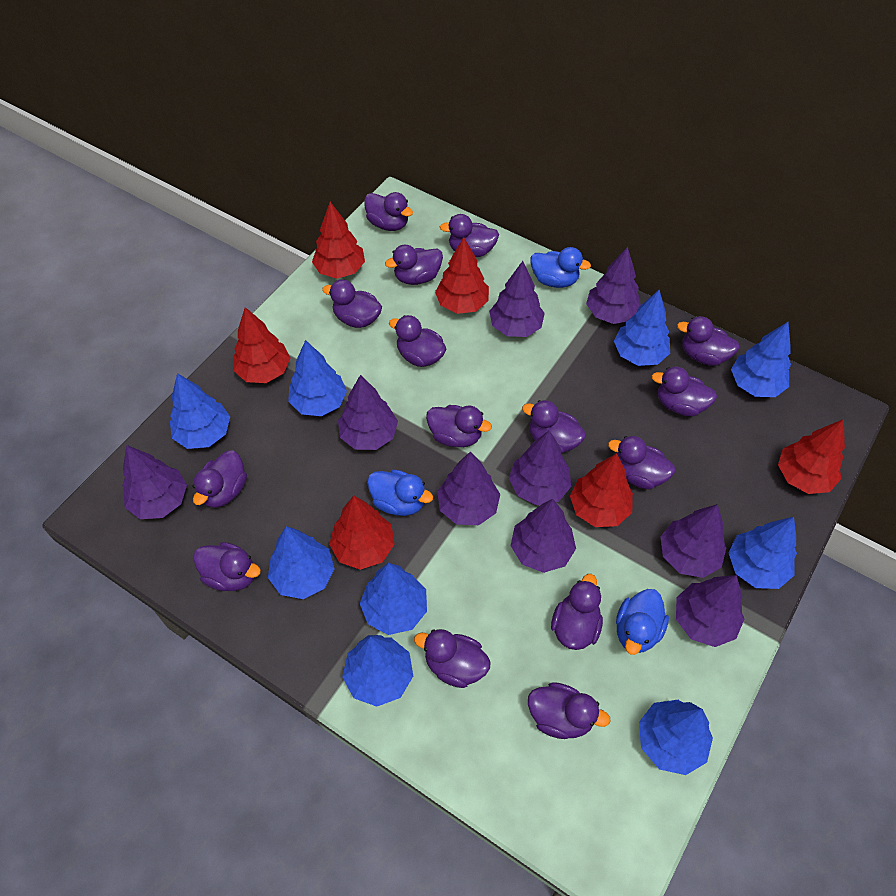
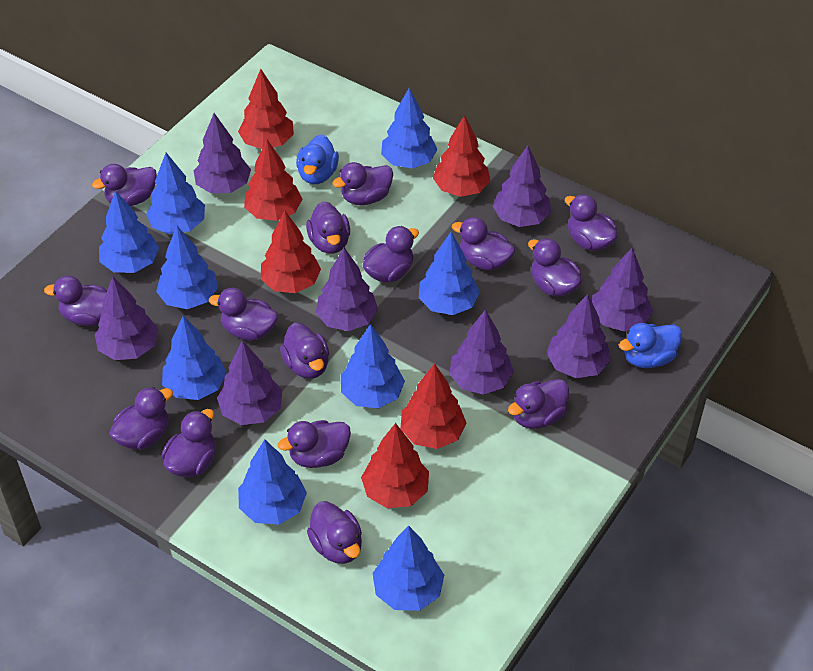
blue duck: [367,469,433,516] [530,247,591,288] [616,589,669,655] = 3 -> [296,135,339,184] [619,323,682,368] = 2
purple tree: [122,445,187,519] [338,375,398,450] [437,451,500,525] [489,261,545,337] [509,430,571,506] [511,499,576,573] [586,247,641,324] [660,504,726,578] [676,575,744,647] = 9 -> [95,277,158,360] [194,113,251,193] [217,340,282,425] [316,248,378,331] [449,309,514,395] [493,145,551,227] [546,294,610,378] [592,247,653,331] = 8

